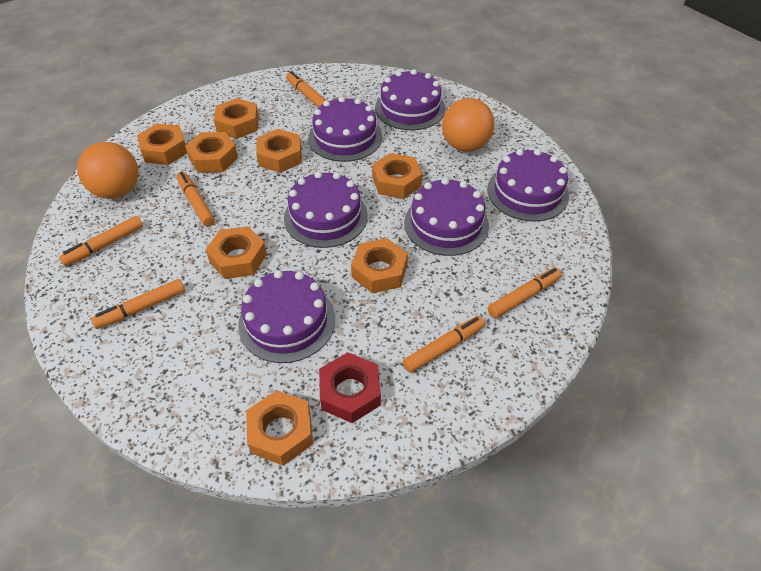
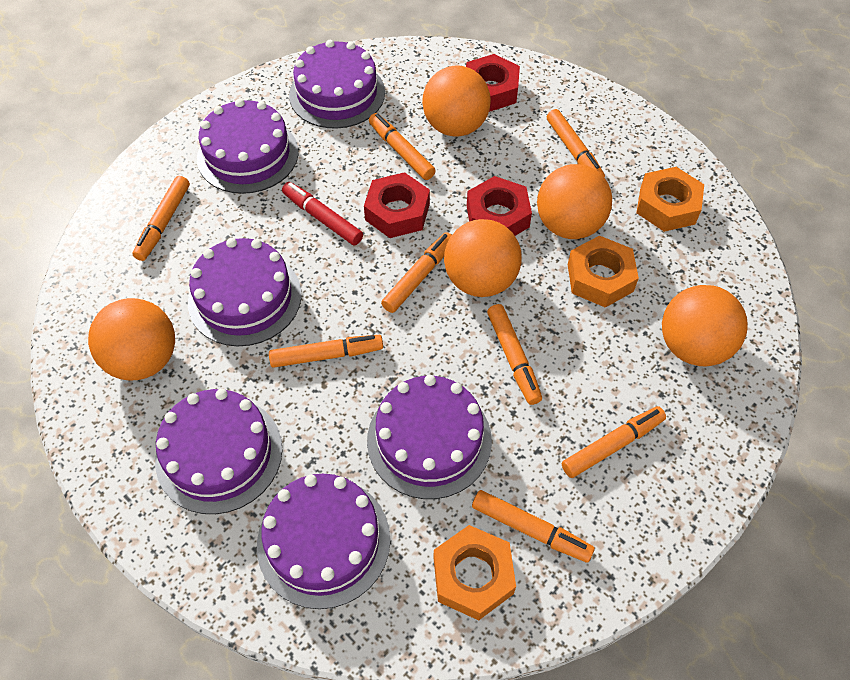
orange ball: [77,142,139,199] [442,98,494,152] = 2 -> [88,298,175,381] [422,66,491,137] [444,219,522,297] [537,164,612,239] [662,285,748,366] = 5
orange marker: [59,216,143,266] [91,279,185,329] [177,172,215,226] [286,71,327,107] [403,316,485,373] [488,267,562,318] = 6 -> [132,176,190,261] [269,335,383,368] [369,113,436,180] [381,232,451,313] [472,490,595,563] [487,304,542,405] [547,109,605,178] [562,406,666,478] = 8
orange nut: [137,123,187,165] [185,132,238,173] [206,226,267,279] [214,98,259,139] [246,390,313,466] [256,129,302,173] [351,238,408,293] [372,153,422,199] = 8 -> [433,525,516,620] [568,236,639,308] [636,167,704,232] = 3
red marker: none = 0 -> [282,182,363,246] = 1
red nut: [319,352,381,423] = 1 -> [364,172,430,238] [466,54,520,112] [467,176,532,236] = 3

